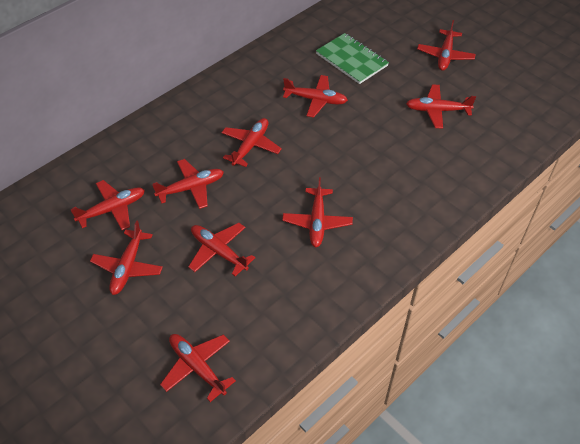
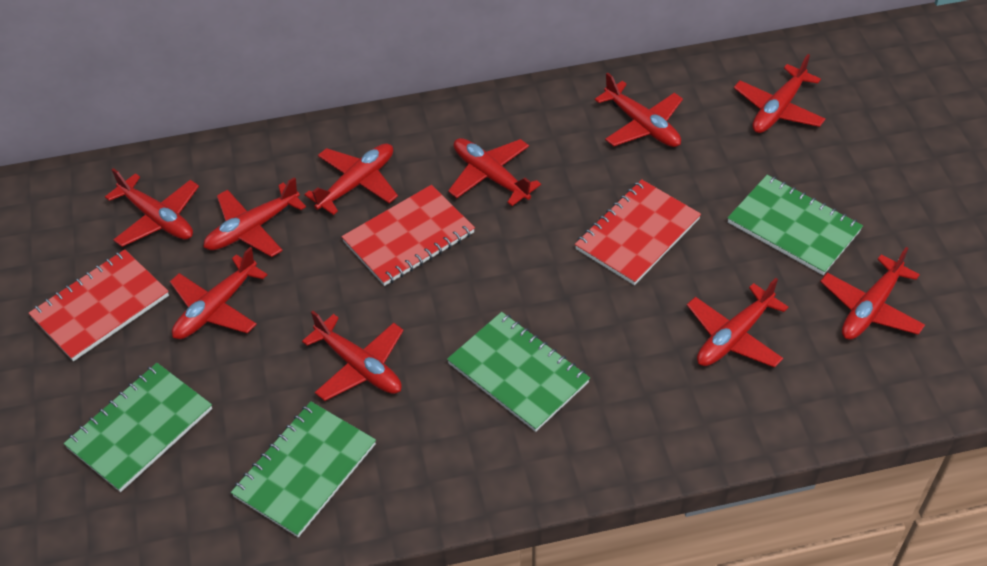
green notebook: [316,33,389,84] = 1 -> [64,363,212,492] [231,402,376,537] [447,312,590,432] [728,175,863,275] = 4
red notebook: none = 0 -> [29,249,169,361] [341,185,475,286] [575,179,701,285] = 3

